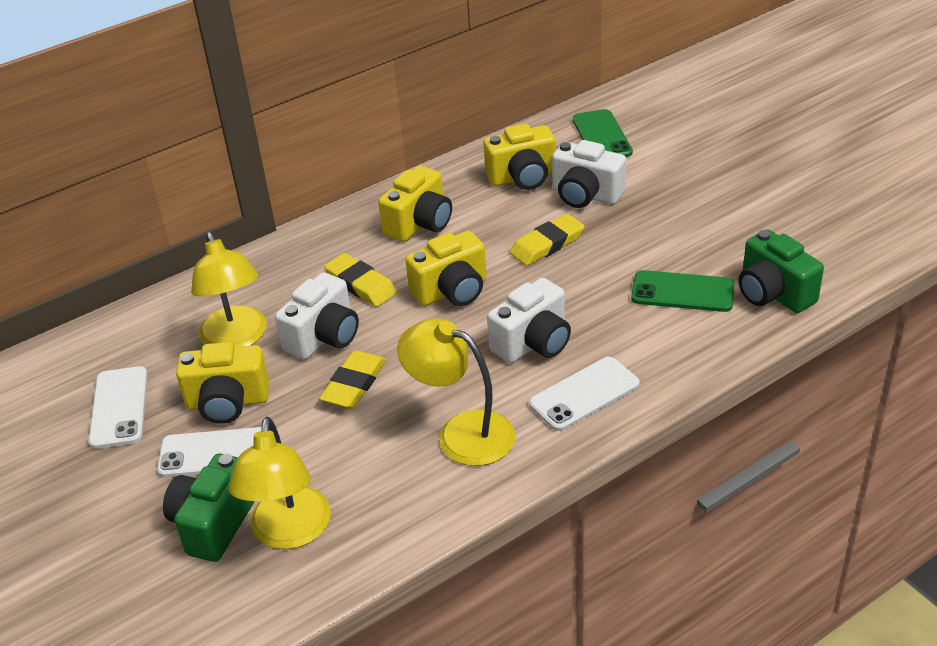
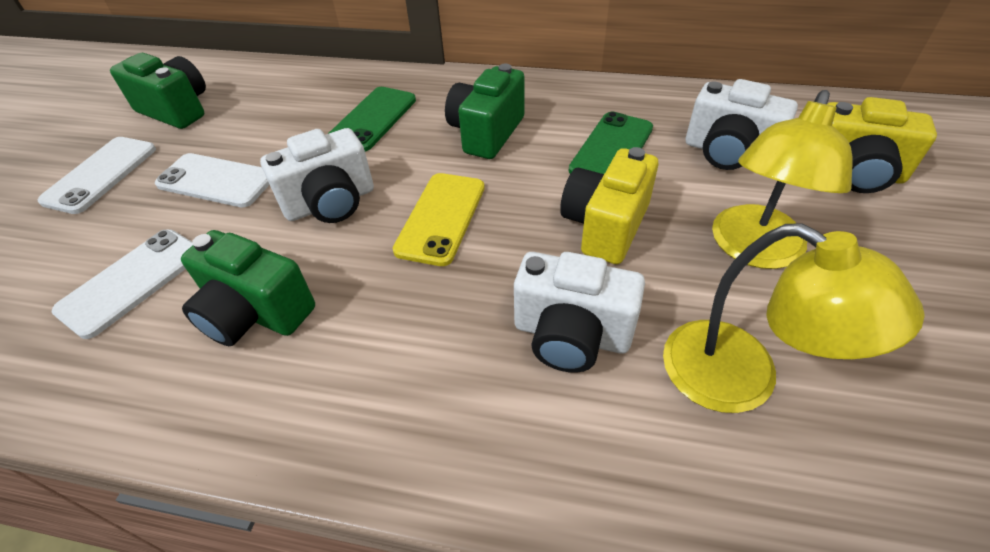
green camera: [163,453,255,562] [739,229,824,313] = 2 -> [110,53,206,129] [181,230,315,346] [445,64,525,159] = 3
yellow camera: [176,342,269,424] [378,165,452,242] [405,231,487,306] [484,123,556,190] = 4 -> [560,147,658,264] [827,97,937,193] = 2
yellow eraser: [319,350,386,409] [324,253,397,307] [510,214,585,266] = 3 -> none = 0
yellow lamp: [191,232,267,347] [228,417,331,549] [397,318,515,466] = 3 -> [663,223,925,413] [712,90,852,269] = 2
yellow phone: none = 0 -> [392,173,485,266] = 1

